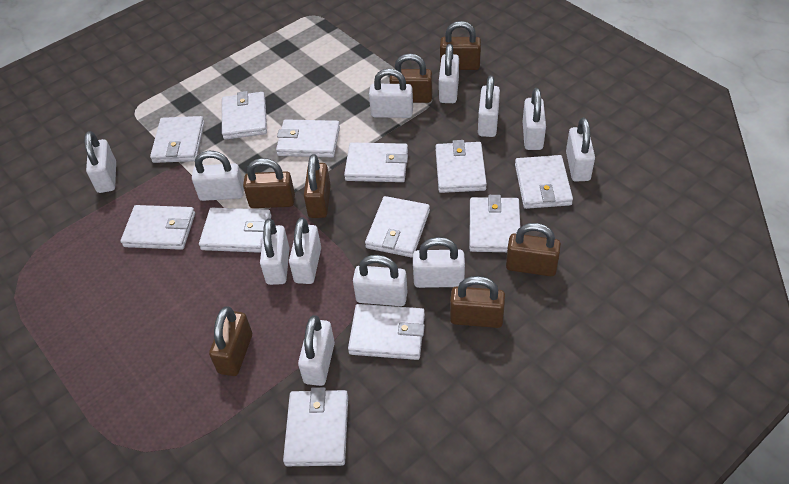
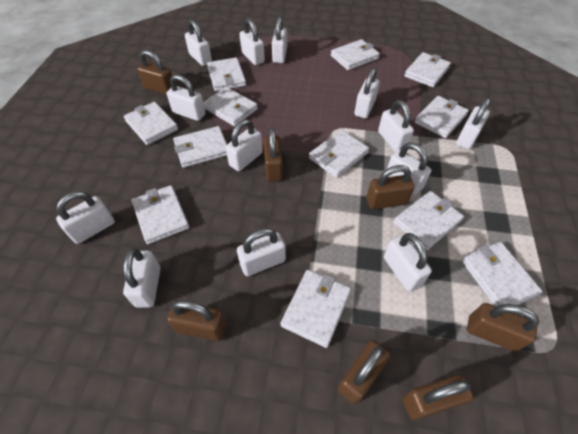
white padlock: [84,131,116,193] [192,151,244,201] [260,218,289,285] [289,218,321,284] [298,315,335,386] [353,255,408,306] [369,68,413,118] [413,237,465,288] [439,44,459,103] [478,76,500,137] [523,88,546,150] [566,118,595,181] = 12 -> [56,191,115,244] [123,248,161,308] [167,74,206,121] [185,19,212,66] [226,119,263,171] [237,228,286,276] [240,18,265,65] [272,16,287,63] [354,68,380,118] [378,100,414,152] [384,233,432,291] [387,142,431,195] [456,98,490,149] = 13

